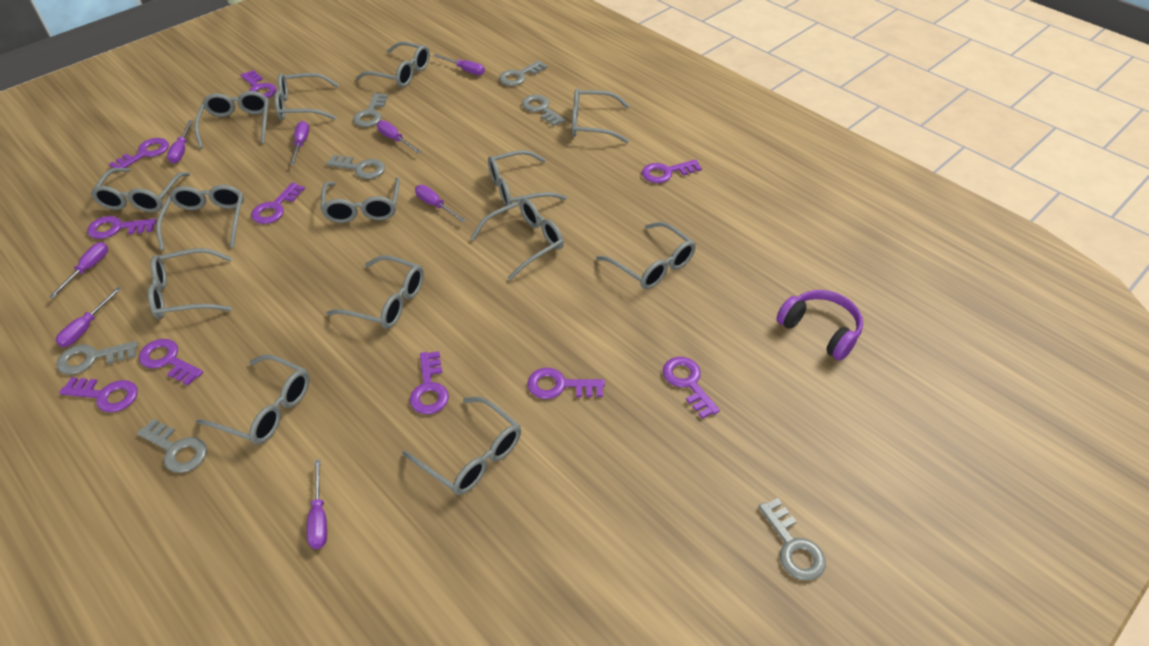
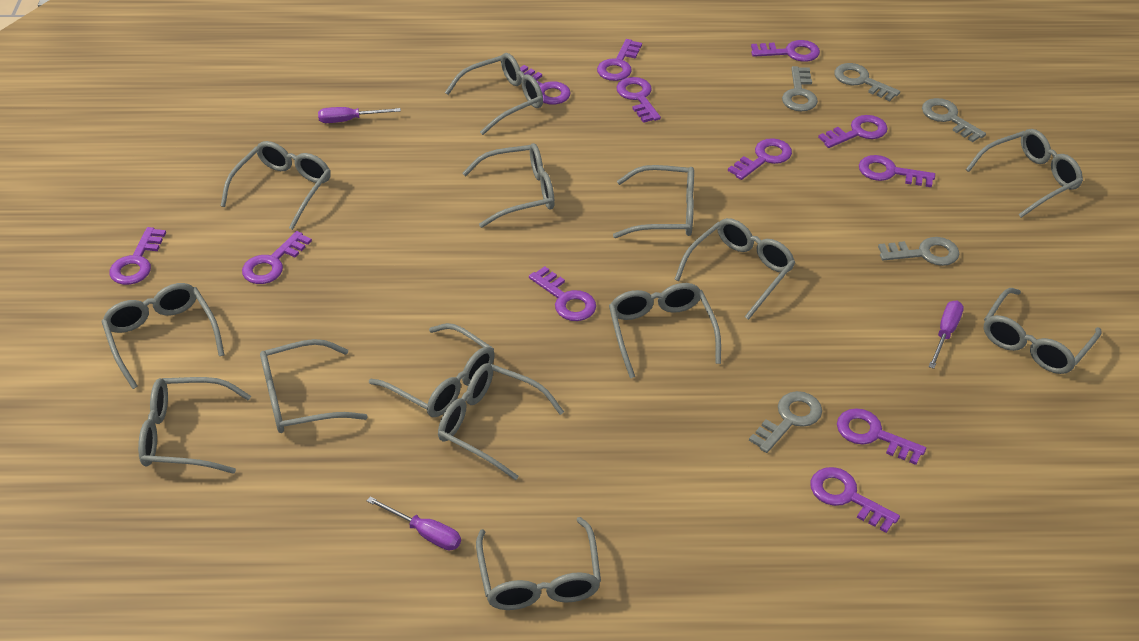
grey key: [56,341,138,375] [137,419,207,473] [326,155,385,179] [353,93,388,127] [499,60,547,86] [522,95,565,126] [758,498,826,580] = 7 -> [749,391,822,453] [782,66,818,111] [834,63,900,101] [878,237,959,266] [922,98,986,142] = 5
purple headphones: [776,290,863,361] = 1 -> none = 0
purple key: [59,377,138,412] [87,216,157,239] [109,138,169,168] [139,339,203,385] [241,70,277,98] [251,182,305,224] [410,351,449,414] [527,368,605,399] [642,159,702,183] [663,357,720,419] = 10 -> [110,227,166,285] [242,231,312,284] [520,65,571,104] [529,266,596,321] [597,39,642,81] [616,77,661,123] [728,138,792,180] [751,40,820,62] [810,467,900,533] [818,115,888,148] [837,408,926,465] [859,155,935,187] = 12
purple screwdriver: [49,242,108,298] [56,287,122,347] [167,120,193,163] [290,121,309,165] [307,460,327,549] [377,121,421,153] [415,185,466,222] [434,54,485,75] = 8 -> [318,107,401,123] [367,496,461,550] [929,301,964,369] = 3

